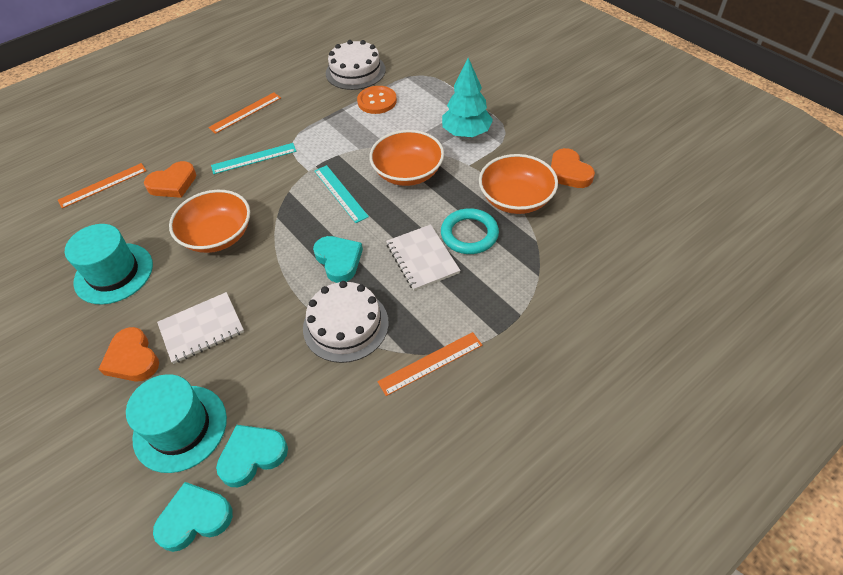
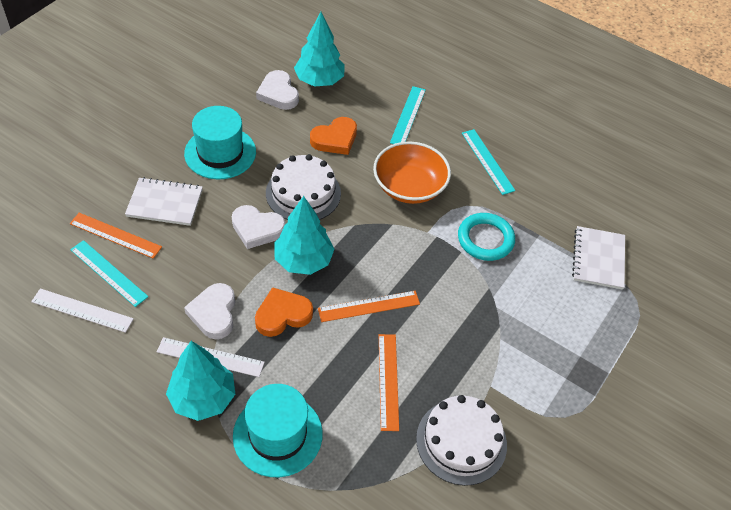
orange bowl: [169,190,250,253] [369,130,444,186] [479,154,558,214] = 3 -> [373,141,451,204] = 1
orange button: [357,86,397,114] = 1 -> none = 0
orange heart: [99,327,159,382] [144,161,196,198] [551,148,595,188] = 3 -> [255,287,313,337] [310,117,357,155] = 2
turquoise heart: [153,482,233,552] [216,425,288,487] [313,236,363,283] = 3 -> none = 0
turquoise ruler: [211,143,296,174] [314,165,369,223] = 2 -> [70,240,148,307] [390,86,426,144] [462,129,516,195] = 3
turquoise tree: [442,58,493,137] = 1 -> [166,341,235,421] [274,196,335,275] [294,12,345,87] = 3
white heart: none = 0 -> [184,283,235,339] [232,205,286,249] [256,70,299,110] = 3
white ruler: none = 0 -> [31,288,134,333] [157,337,265,377] = 2

